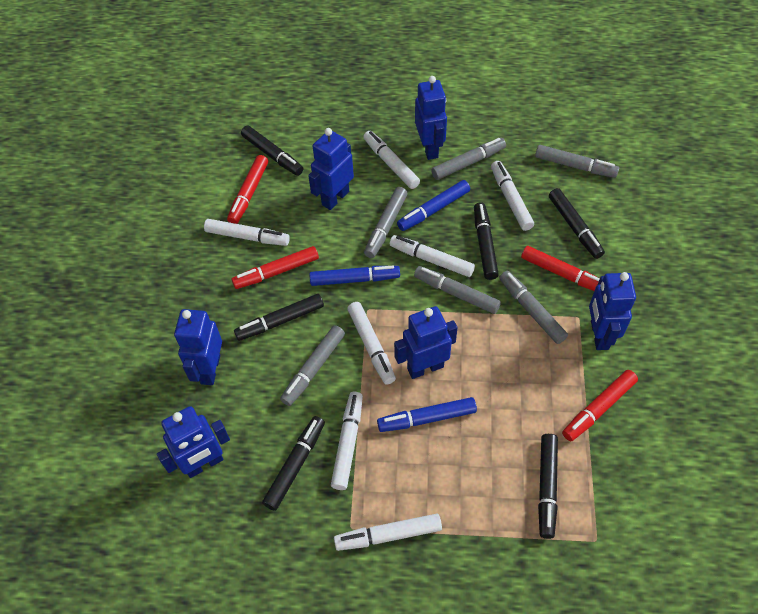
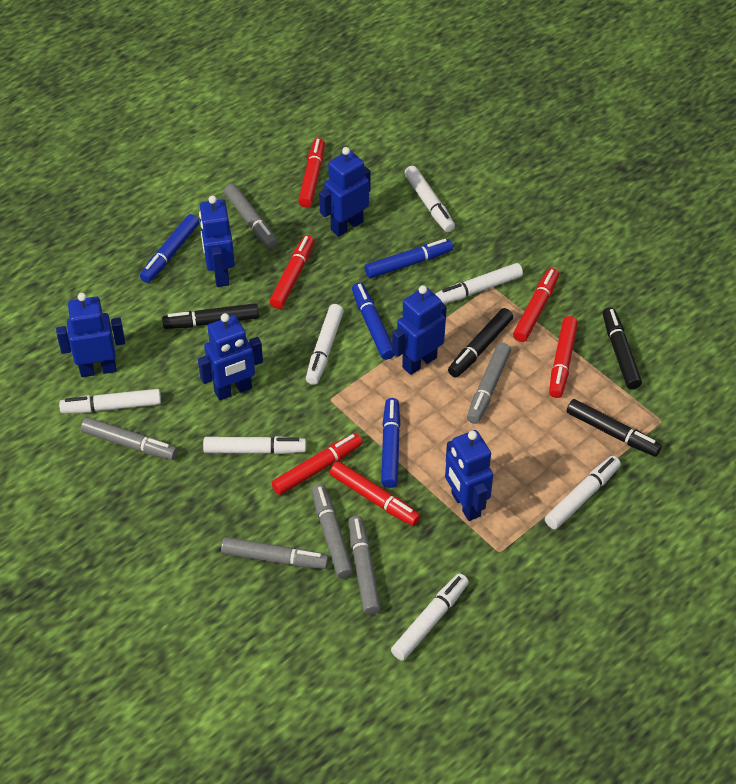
black marker: [234,294,324,341] [241,126,303,176] [262,416,325,511] [474,202,499,280] [538,434,558,539] [549,188,605,259] = 6 -> [162,303,259,329] [448,308,513,377] [567,399,662,457] [603,307,642,389] = 4
blue marker: [309,266,400,286] [377,397,477,432] [397,180,470,231] = 3 -> [140,214,199,283] [352,282,395,360] [365,239,453,279] [381,398,401,488] = 4
red marker: [227,155,268,224] [232,246,319,289] [521,246,600,291] [562,370,638,441] = 4 -> [270,235,315,309] [272,433,363,495] [298,138,325,208] [330,461,421,526] [513,268,559,342] [549,316,578,398] = 6

